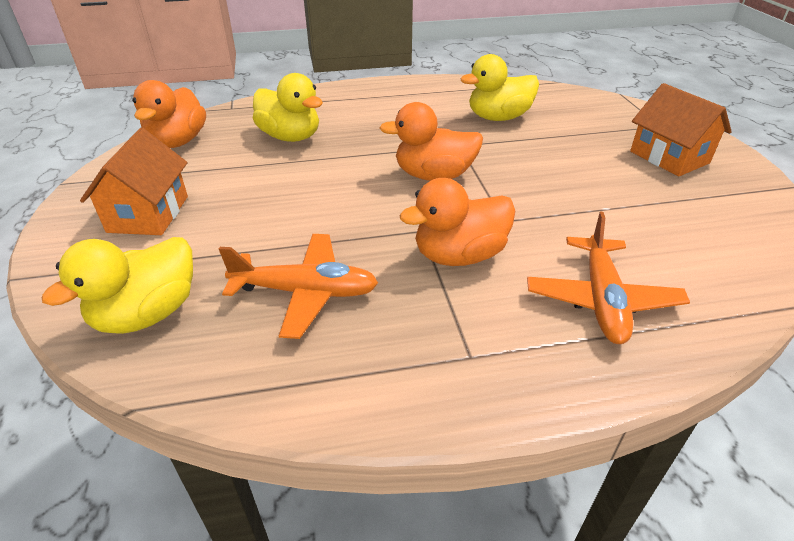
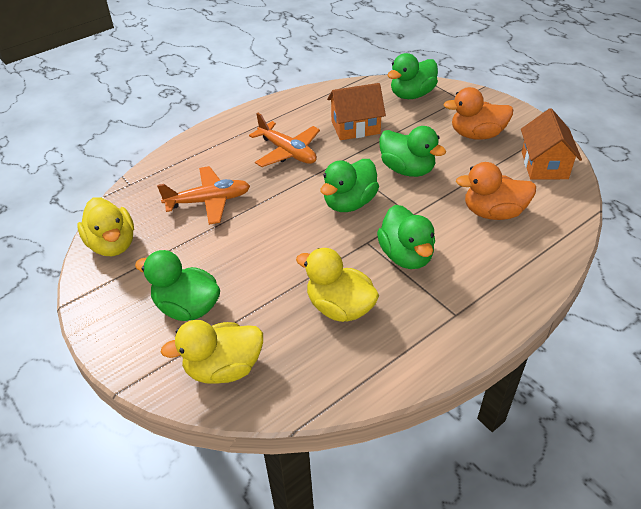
green duck: none = 0 -> [135,250,220,321] [320,159,379,212] [377,205,435,269] [379,126,446,177] [387,53,438,99] = 5
orange duck: [132,80,206,148] [379,102,483,181] [400,178,515,266] = 3 -> [444,87,513,140] [456,162,536,220] = 2

